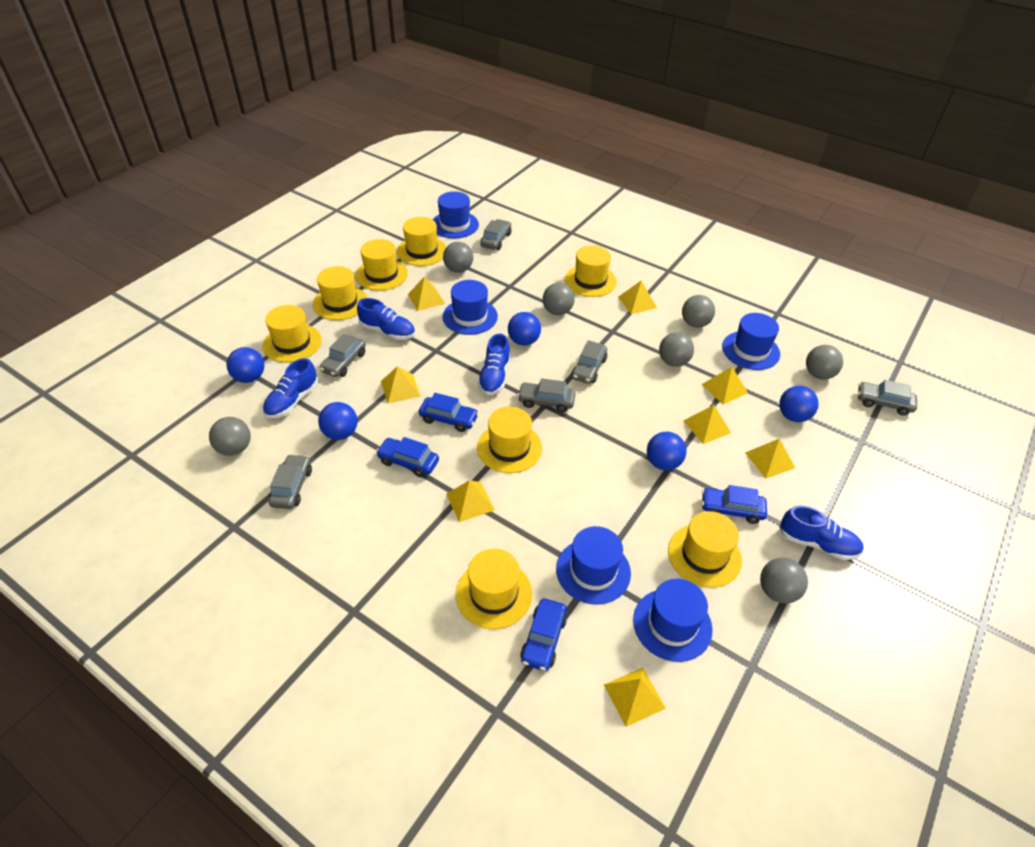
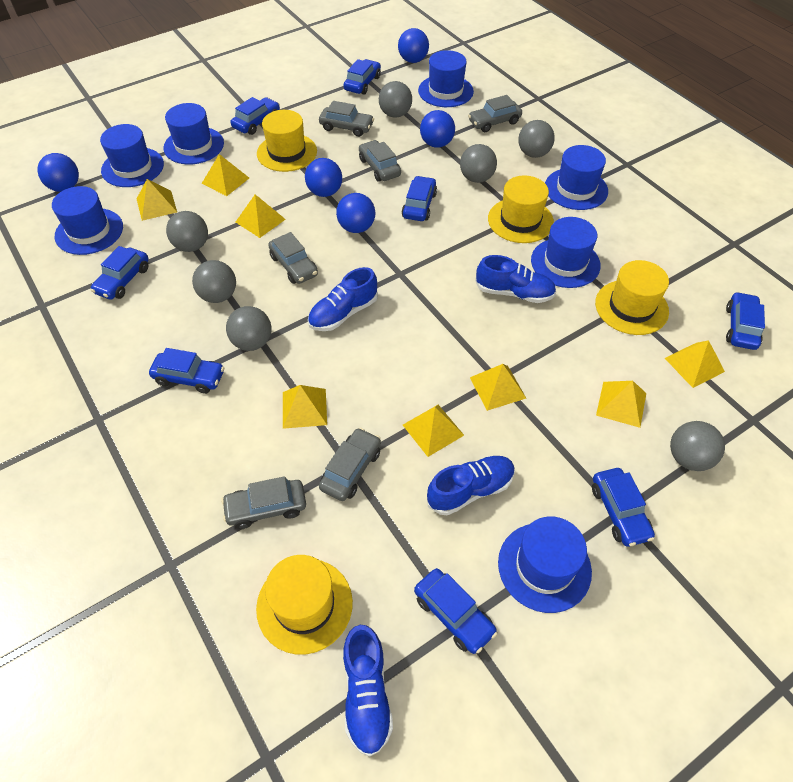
blue car: [376,437,439,477] [419,393,479,432] [520,598,567,671] [702,485,767,524] = 4 -> [90,246,149,300] [149,348,224,394] [231,97,280,135] [344,59,381,94] [402,176,437,221] [414,568,497,654] [592,468,655,547] [726,292,765,350] = 8
blue hat: [433,191,479,238] [442,280,498,335] [556,526,631,604] [633,579,713,662] [722,313,780,370] = 5 -> [52,186,123,255] [100,124,164,187] [164,103,224,164] [418,50,474,107] [498,517,592,613] [531,217,601,288] [545,145,608,210] = 7
yellow hat: [262,305,322,363] [313,266,367,320] [355,239,408,291] [397,217,446,266] [456,549,532,629] [477,406,542,473] [565,245,617,297] [668,511,742,588] = 8 -> [256,555,353,654] [257,110,317,172] [488,176,554,243] [595,260,669,335] = 4

